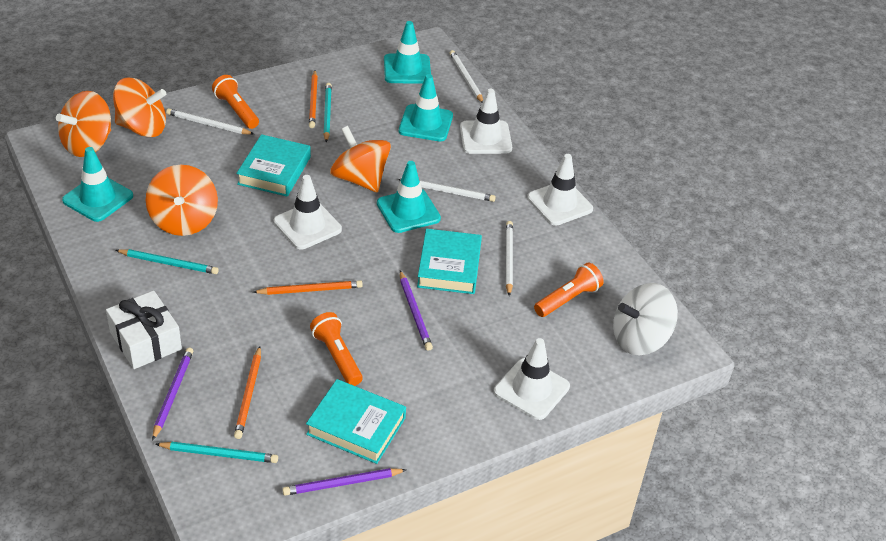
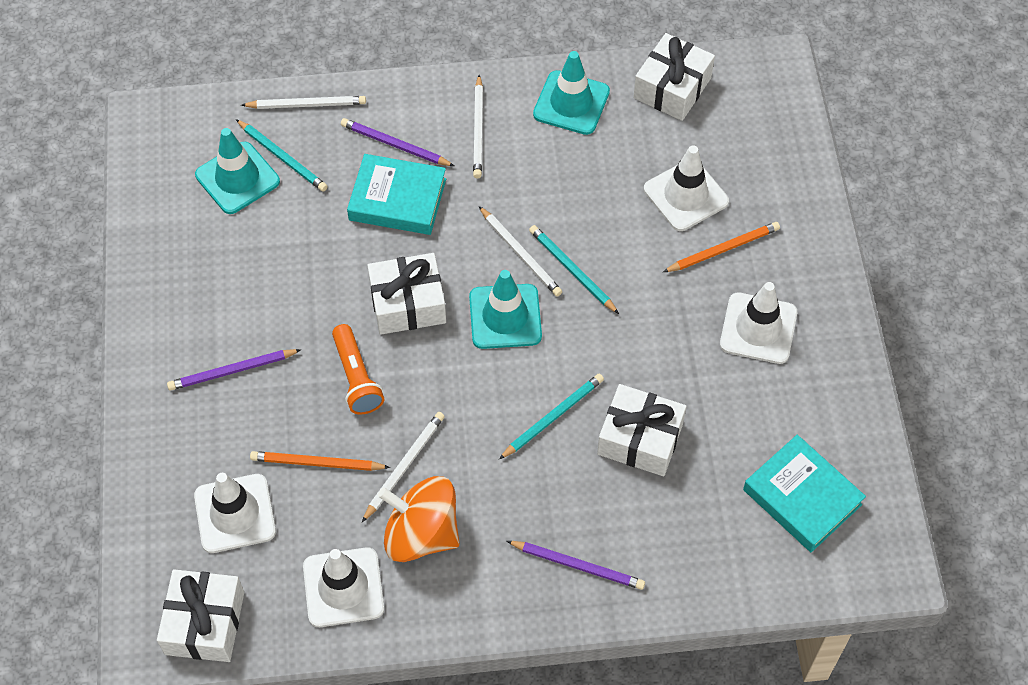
orange flashlight: [212,75,259,129] [310,312,363,386] [534,262,604,317] = 3 -> [332,324,384,415] = 1
orange pencil: [234,346,261,439] [253,280,363,295] [309,70,318,128] = 3 -> [250,451,390,471] [663,222,780,272] = 2
orange spinning top: [56,91,111,157] [113,78,166,137] [146,165,218,236] [330,126,391,193] = 4 -> [378,476,459,562] = 1
turquoise book: [236,134,311,196] [306,379,406,464] [417,229,482,294] = 3 -> [347,154,446,235] [743,435,866,552] = 2
turquoise traffic cone: [62,147,133,222] [377,161,441,233] [384,21,431,84] [399,74,453,141] = 4 -> [195,128,280,214] [469,270,542,349] [533,51,610,135] = 3
white gift: [106,291,182,369] = 1 -> [157,569,244,662] [367,253,446,335] [597,384,687,476] [633,33,715,121] = 4
white spinning top: [613,283,678,355] = 1 -> none = 0

